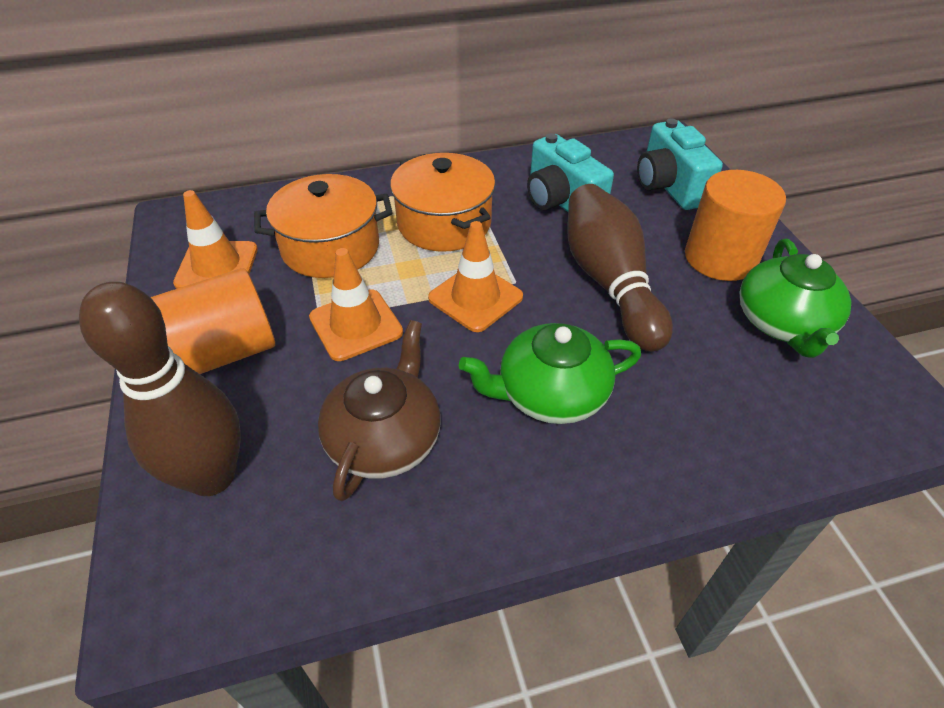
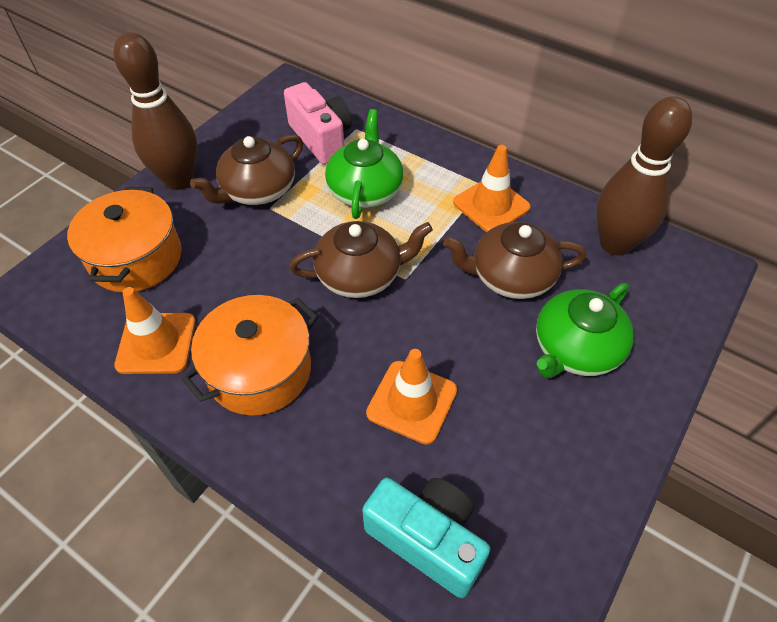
brown teapot: [318,320,441,501] = 1 -> [190,134,303,205] [289,221,433,298] [443,222,586,299] = 3
orange cylinder: [150,268,275,374] [685,170,786,281] = 2 -> none = 0
pink camera: none = 0 -> [284,82,352,164] = 1
turquoise camera: [527,133,614,212] [637,119,723,210] = 2 -> [362,478,490,598] = 1

